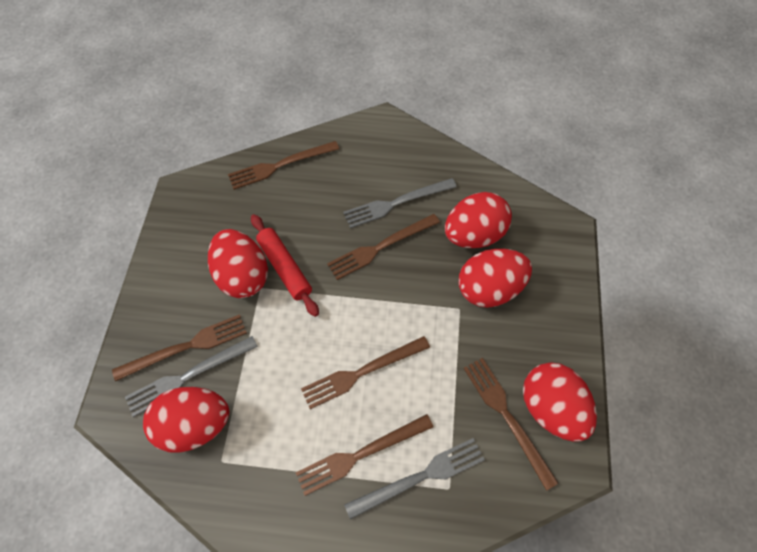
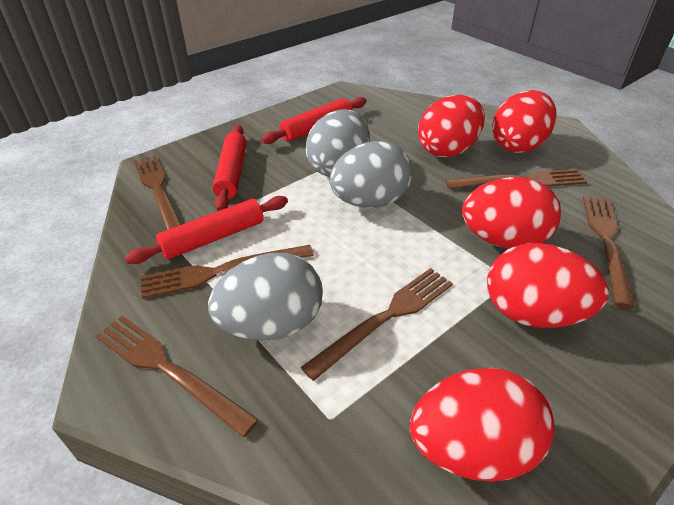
grey egg: none = 0 -> [208,253,323,341] [306,109,369,177] [330,141,413,208] = 3
grey fork: [125,336,258,417] [343,178,457,228] [344,438,485,520] = 3 -> none = 0
red rolling pin: [251,214,319,317] = 1 -> [124,196,288,264] [212,125,246,211] [261,97,367,144] = 3

